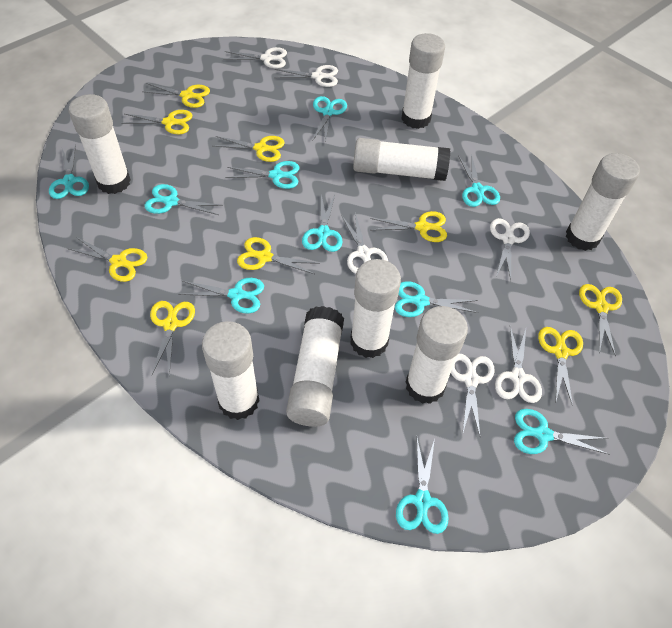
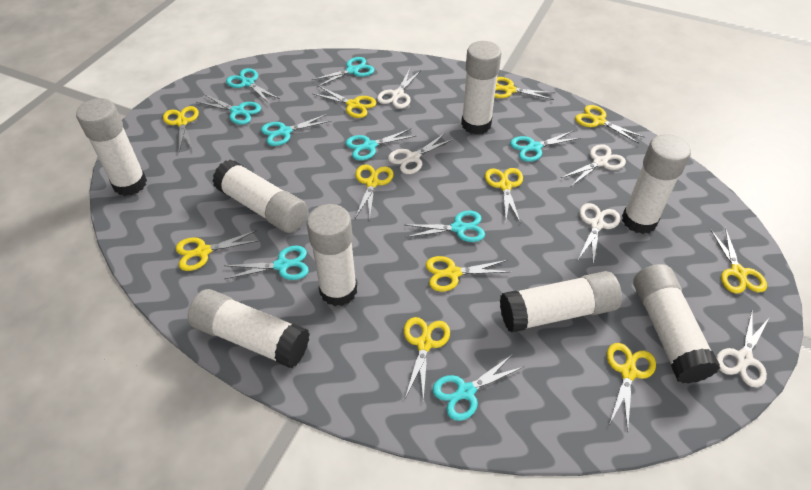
turquoise scissors: [49,145,89,199] [145,184,223,215] [178,278,264,314] [226,161,299,189] [302,194,343,252] [313,96,347,143] [395,281,478,317] [396,438,449,534] [458,154,500,207] [514,409,610,455] = 10 -> [197,94,261,125] [224,245,309,280] [226,68,280,104] [261,114,331,146] [312,57,375,87] [346,129,416,161] [406,211,485,242] [432,354,523,421] [510,131,581,162] = 9
white scissors: [223,47,287,68] [274,65,338,87] [341,212,388,273] [451,354,495,436] [490,218,530,280] [495,326,542,403] = 6 -> [377,69,421,109] [388,133,454,174] [561,144,626,186] [578,203,620,264] [716,312,770,387] = 5
yellow scissors: [67,237,147,282] [121,110,193,134] [142,83,210,108] [150,301,195,376] [214,136,285,162] [237,237,320,274] [370,211,447,242] [538,327,583,406] [579,284,622,357] = 9 -> [163,106,199,151] [176,230,260,271] [312,86,377,118] [355,164,393,218] [404,317,450,401] [426,256,510,292] [485,168,523,224] [495,77,555,100] [575,105,645,143] [607,343,656,431] [710,227,767,294] = 11

